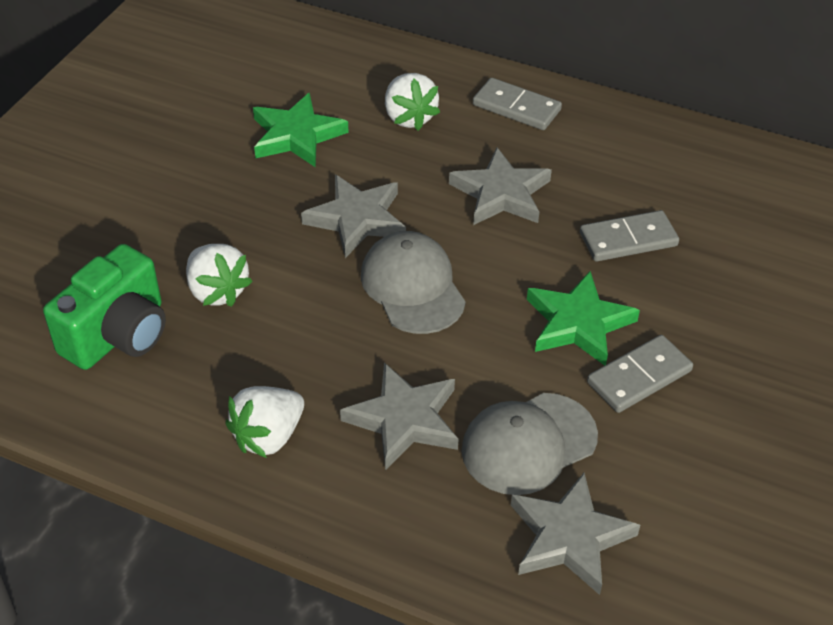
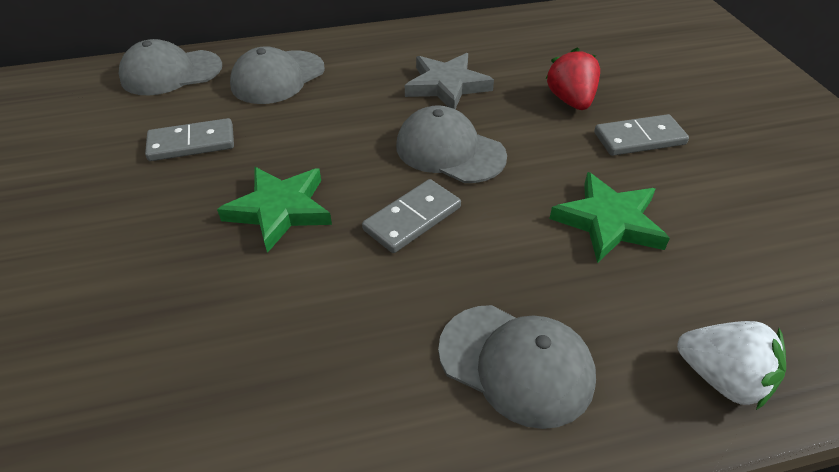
green camera: [43,244,166,370] = 1 -> none = 0
grey cap: [361,231,466,334] [461,393,598,495] = 2 -> [118,39,222,95] [230,46,325,104] [396,105,507,183] [438,305,596,429] = 4
grey star: [301,175,406,258] [340,362,458,470] [449,148,552,225] [511,473,640,595] = 4 -> [405,53,494,109] = 1
red strawberry: none = 0 -> [546,47,600,110] = 1
white strawberry: [186,244,253,307] [225,386,304,458] [385,73,440,131] = 3 -> [677,321,786,410] = 1

